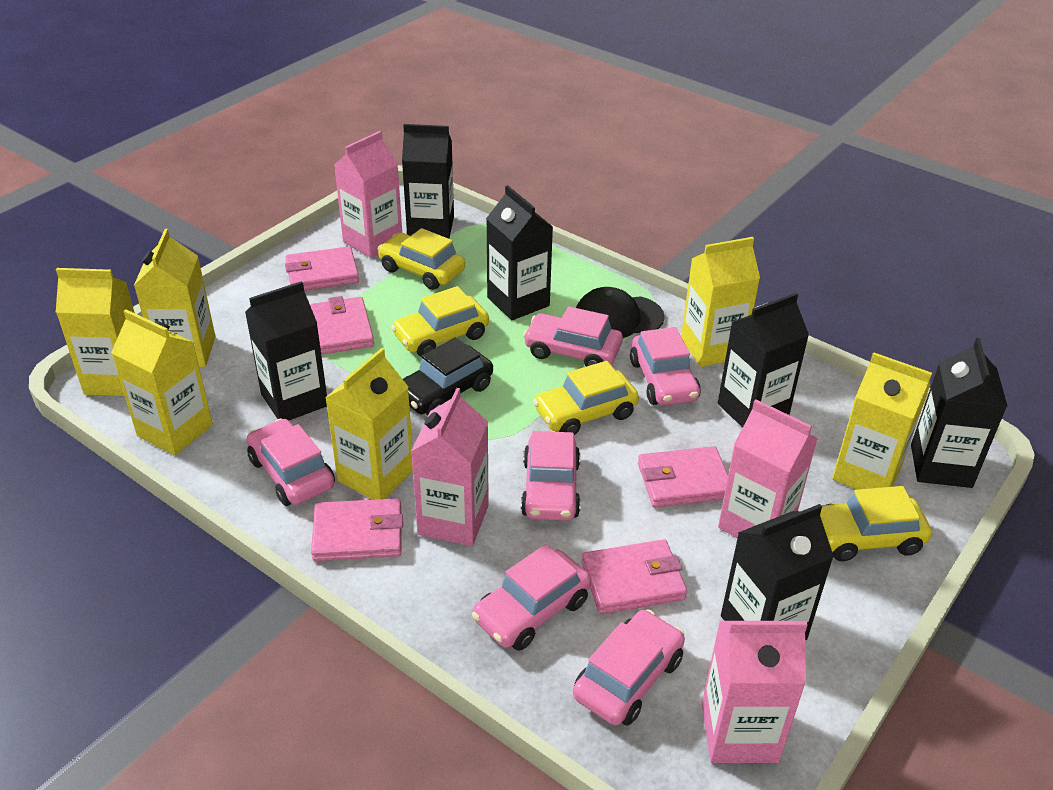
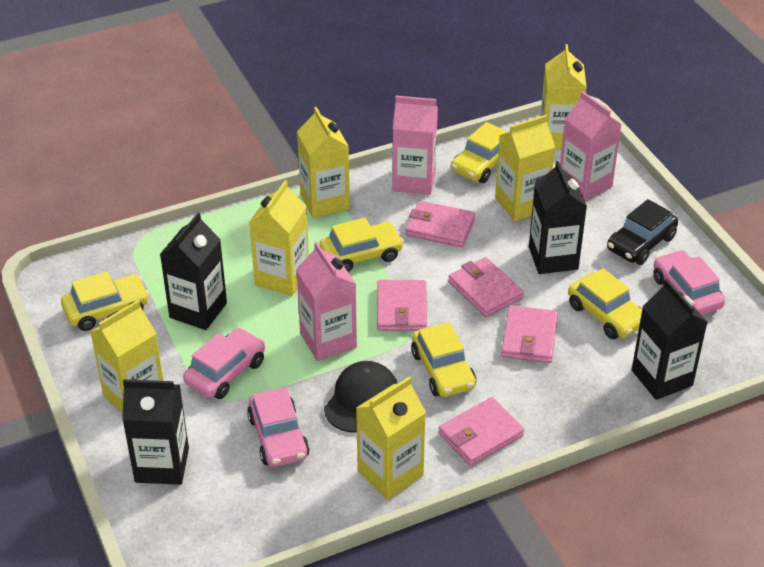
black carton: [245,281,327,420] [402,124,454,239] [486,185,553,320] [718,293,809,428] [721,504,834,640] [911,338,1007,488] = 6 -> [122,379,189,485] [160,213,227,330] [529,161,587,274] [632,279,708,400] = 4
pink car: [247,419,335,506] [472,544,591,651] [521,431,581,521] [523,306,623,367] [573,609,685,726] [630,327,701,406] = 6 -> [183,328,265,399] [247,387,310,467] [653,250,725,315] = 3
pink carton: [334,131,402,258] [411,388,489,546] [702,621,808,763] [718,399,818,538] = 4 -> [296,242,357,361] [392,96,438,195] [560,91,621,201] = 3
yellow car: [377,228,465,290] [391,286,489,357] [533,361,639,435] [820,486,932,561] = 4 -> [61,271,149,331] [320,218,404,272] [411,322,476,397] [451,122,508,183] [568,268,642,339] = 5

